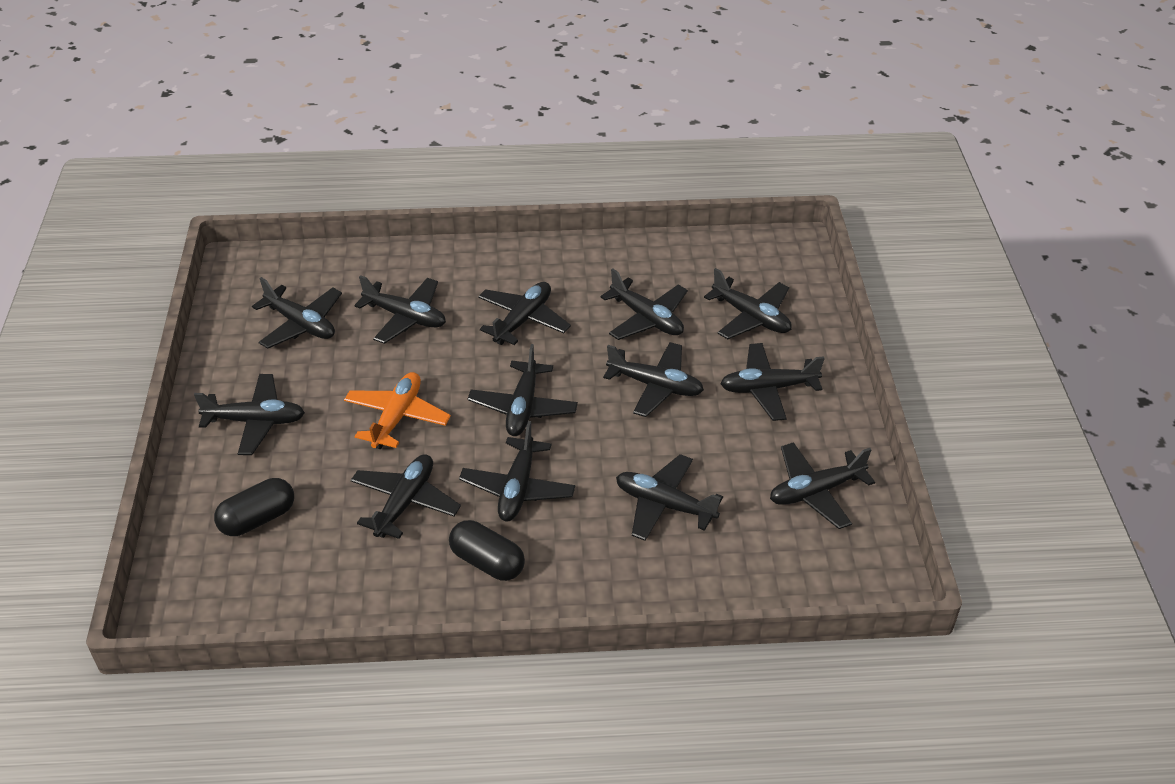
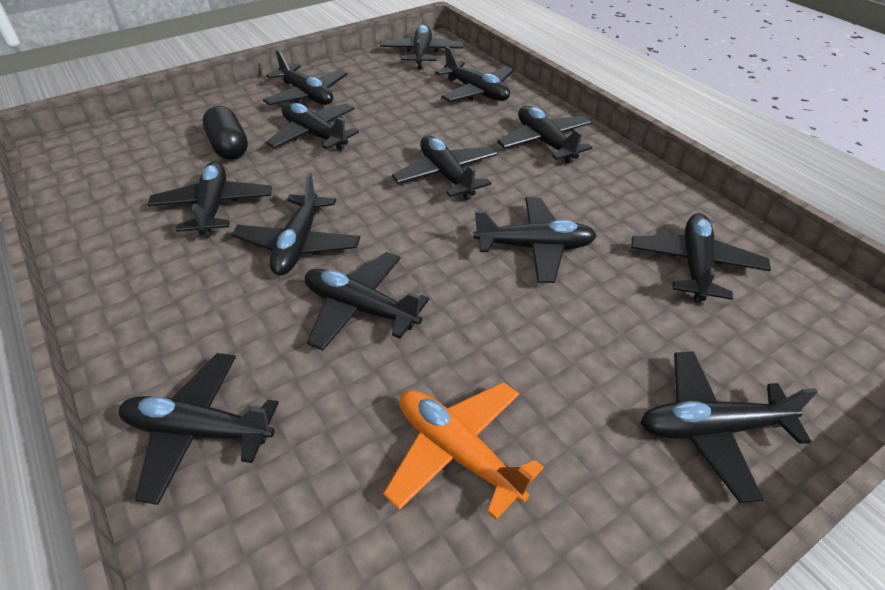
black capsule: [214,478,294,536] [449,520,525,581] = 2 -> [203,106,248,160] = 1

